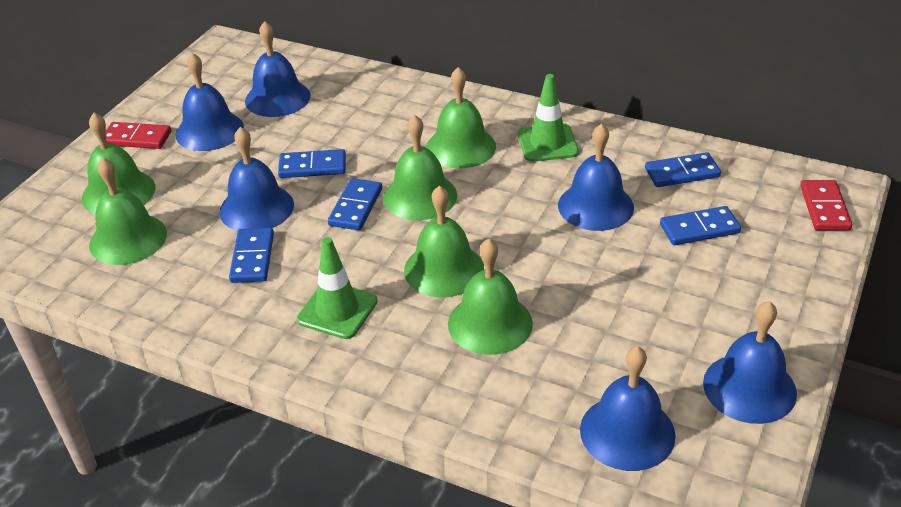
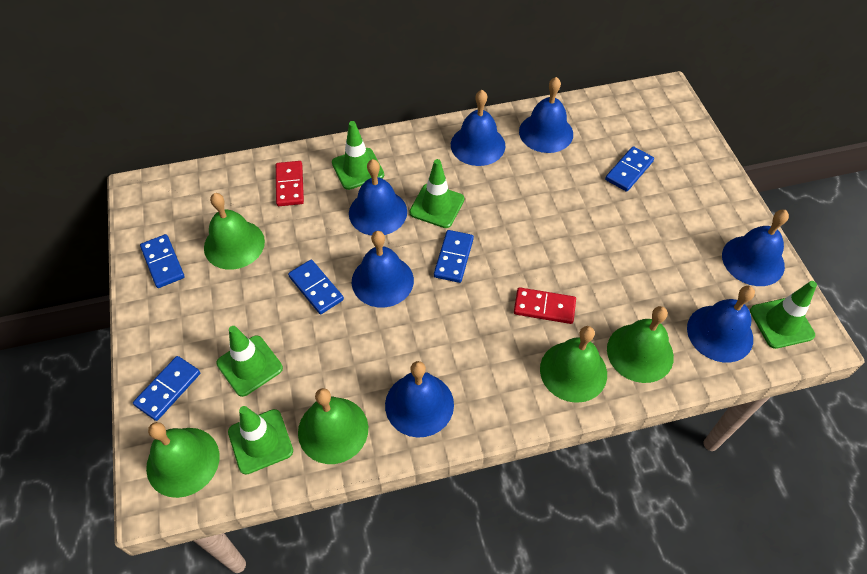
blue bell: [176,53,244,151] [219,127,294,231] [245,21,311,117] [558,123,634,231] [580,346,676,471] [703,301,797,424] = 6 -> [349,159,407,236] [352,231,414,308] [385,361,454,438] [451,90,505,166] [519,77,573,153] [687,286,755,362] [722,210,789,286] = 7
green bell: [82,113,155,214] [89,157,167,265] [383,115,457,220] [404,185,484,297] [426,67,496,168] [448,239,533,355] = 6 -> [146,422,219,498] [204,193,265,270] [298,388,368,464] [540,326,607,403] [607,306,674,383] = 5
green traffic cone: [297,237,378,339] [518,74,579,162] = 2 -> [216,326,283,397] [228,406,293,475] [332,121,384,190] [409,159,464,228] [750,281,817,349] = 5

